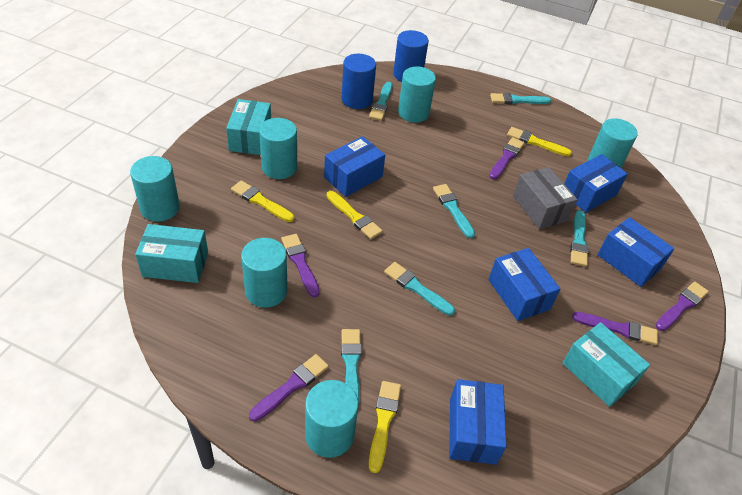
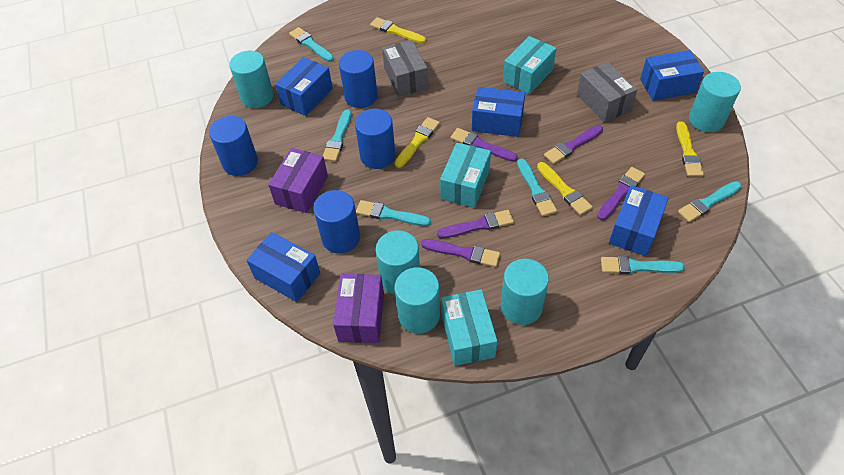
blue cylinder: [342,54,376,109] [393,30,429,82] = 2 -> [209,116,258,176] [313,190,360,253] [339,50,378,108] [355,108,396,169] = 4
grey box: [513,167,578,230] = 1 -> [382,40,428,97] [577,62,637,123] = 2
purple box: none = 0 -> [268,148,328,213] [333,274,384,343] = 2
turquoise cylinder: [130,156,180,222] [241,238,288,308] [259,118,297,179] [305,380,358,458] [398,67,436,122] [588,118,638,168] = 6 -> [229,51,274,108] [376,230,420,295] [394,267,440,333] [501,259,549,325] [689,72,741,132] = 5

